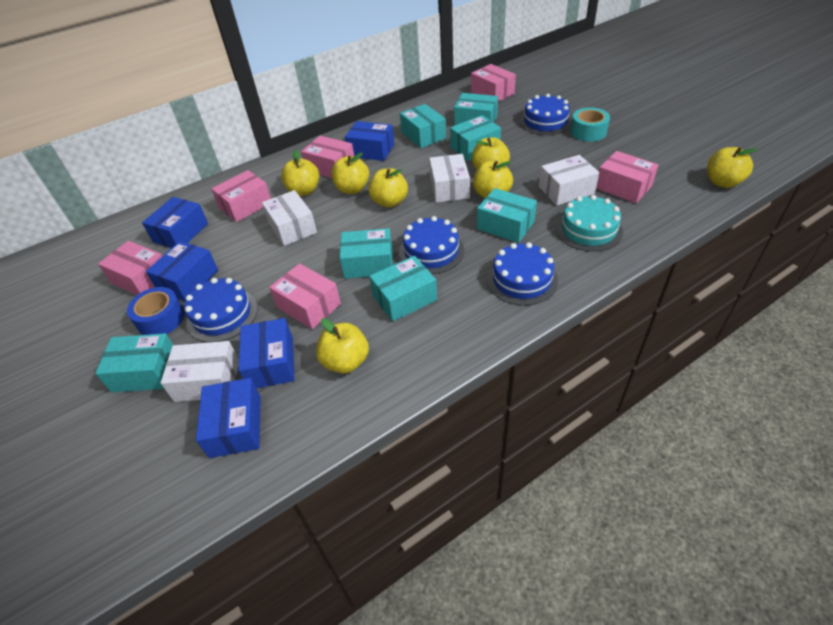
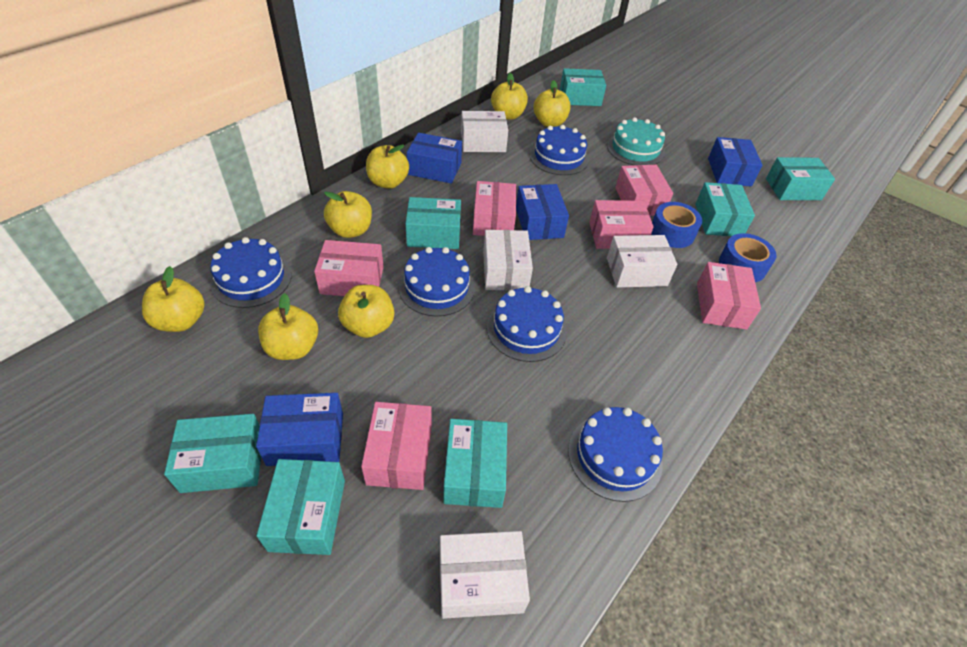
blue box: [142,197,208,248] [146,241,218,301] [196,378,261,458] [239,318,295,388] [345,121,394,161] = 5 -> [256,393,343,466] [407,133,462,184] [516,184,569,240] [708,137,763,186] = 4
blue cake: [184,278,258,342] [399,216,464,274] [487,242,558,306] [520,94,572,135] = 4 -> [210,237,292,308] [399,247,475,316] [487,286,567,362] [530,125,589,175] [568,407,663,502] = 5
blue tape: [127,287,185,335] = 1 -> [651,202,702,248] [719,233,777,282] = 2
turquoise tape: [570,107,610,142] = 1 -> none = 0

